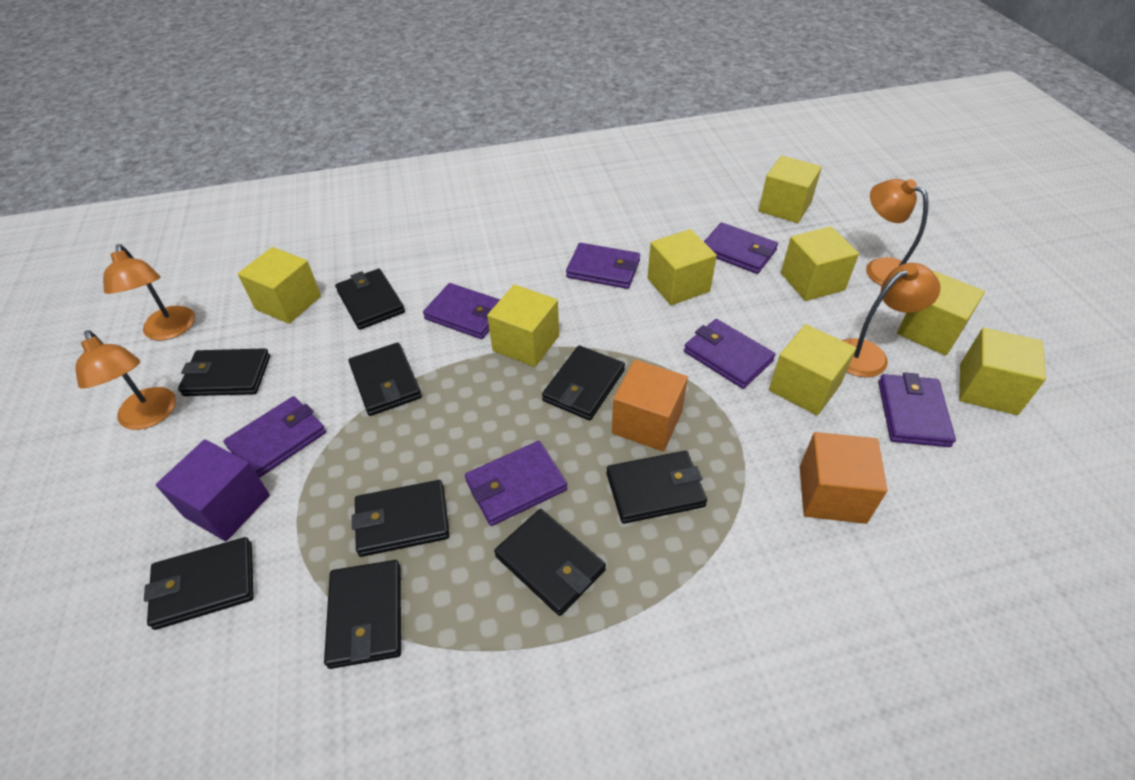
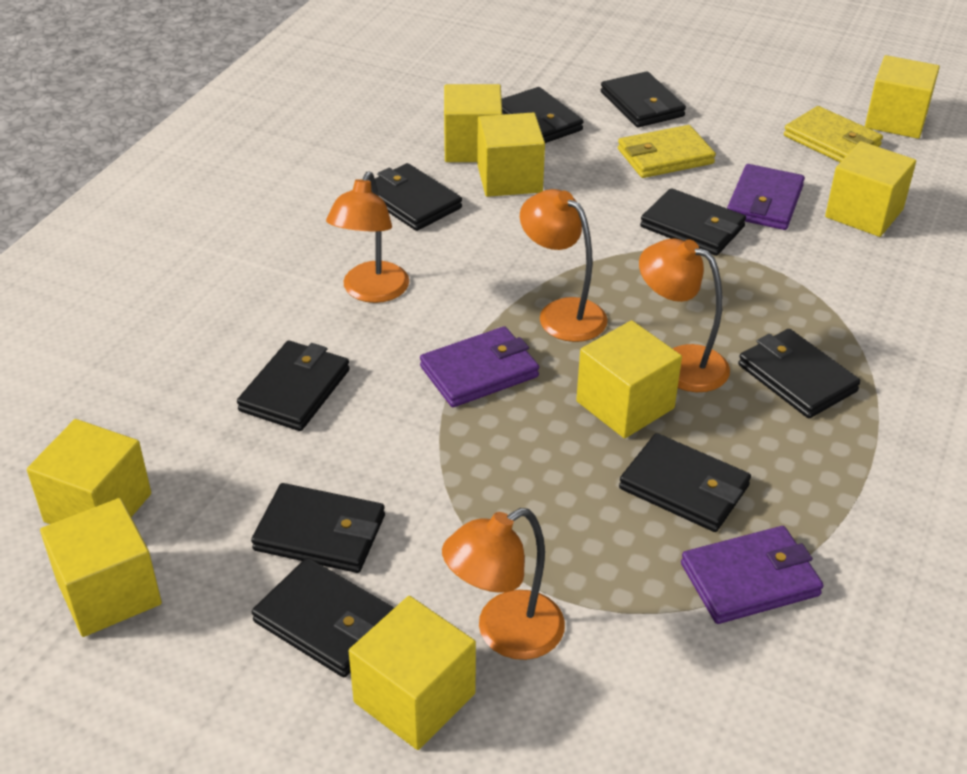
orange cube: [612,360,688,451] [800,432,888,524] = 2 -> none = 0
purple cube: [156,439,270,541] = 1 -> none = 0
purple wallet: [223,396,326,478] [423,283,500,339] [465,441,568,526] [566,243,640,289] [684,319,776,389] [704,222,778,274] [878,372,956,447] = 7 -> [420,326,539,407] [681,526,823,624] [727,164,805,230] = 3
yellow wallet: none = 0 -> [618,125,716,178] [784,106,883,162] = 2

